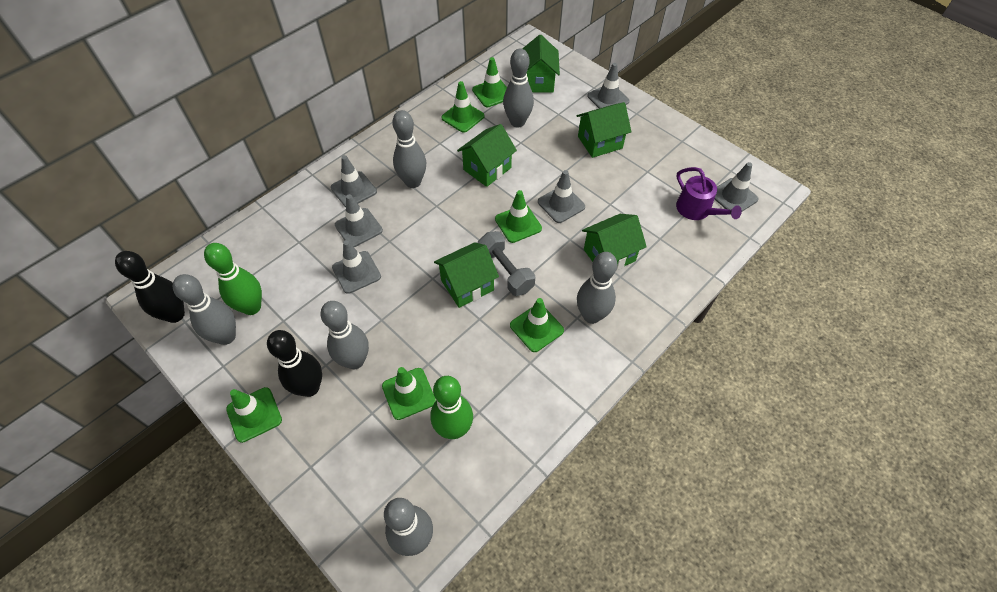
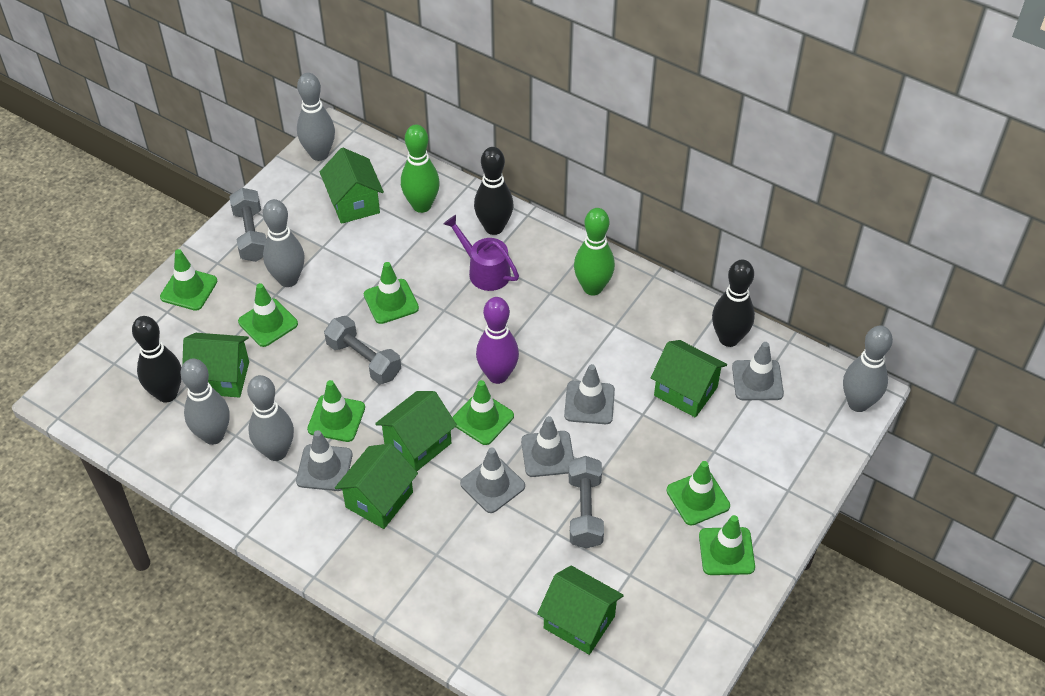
black bowling pin: [115,251,185,323] [267,330,322,397] = 2 -> [132,316,182,403] [474,147,513,235] [712,260,755,347] = 3
green house: [434,242,499,308] [457,124,517,187] [522,35,560,93] [577,102,632,158] [582,214,647,271] = 5 -> [182,333,249,398] [320,148,384,224] [335,443,418,529] [375,391,457,471] [537,566,624,655] [651,340,727,418] = 6
green traffic cone: [226,387,282,443] [382,367,436,420] [441,81,485,133] [472,57,507,107] [495,190,542,243] [510,298,564,352] = 6 -> [160,249,217,311] [238,283,298,347] [307,380,365,442] [364,262,419,324] [452,380,514,445] [666,461,730,526] [699,515,755,575] = 7
grey bowling pin: [173,274,236,345] [320,301,369,369] [384,498,433,556] [392,110,426,188] [503,48,534,127] [577,252,617,324] = 6 -> [181,359,230,445] [247,375,294,461] [263,199,305,287] [297,73,335,161] [843,326,893,412] = 5
grey dumbbell: [478,231,535,296] = 1 -> [229,188,266,262] [324,316,401,384] [569,456,604,549] = 3
grey traffic cone: [331,155,377,207] [332,240,381,294] [335,194,383,247] [538,170,585,223] [587,63,630,108] [714,162,759,211] = 6 -> [296,430,352,491] [460,447,525,513] [521,416,574,477] [564,364,615,424] [732,342,784,400] = 5
purple bowling pin: none = 0 -> [476,297,519,384] = 1

